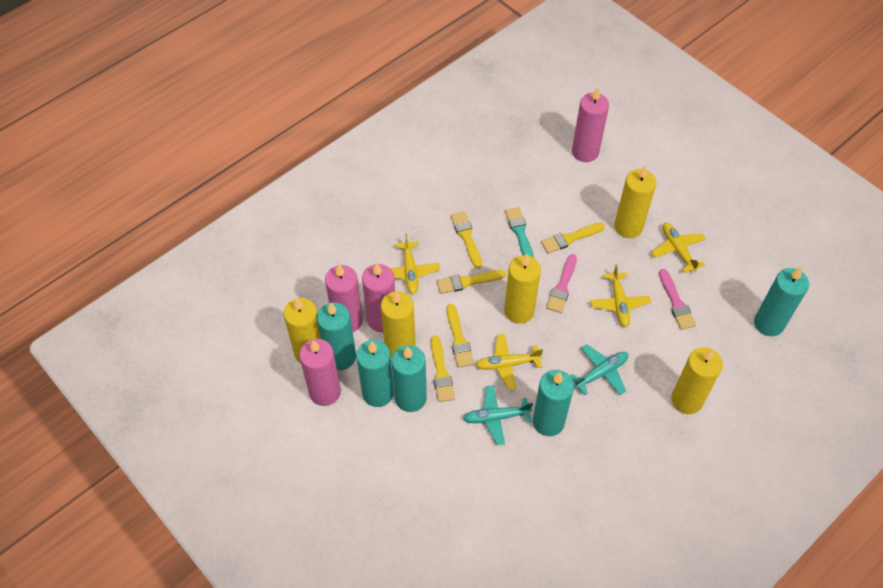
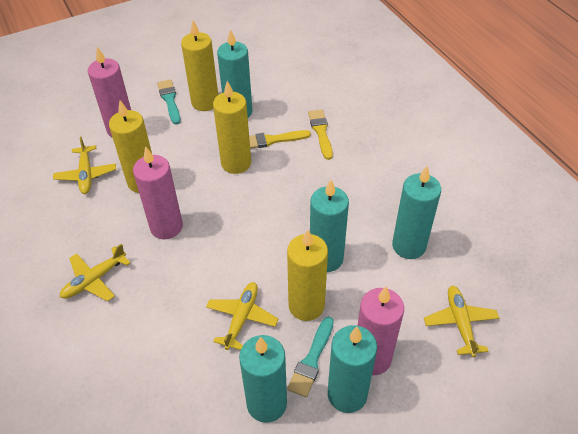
pink brush: [546,254,577,313] [659,269,696,330] = 2 -> none = 0
pink candle: [299,339,341,406] [325,264,363,332] [362,263,395,332] [572,87,609,162] = 4 -> [88,47,131,137] [133,146,183,239] [357,286,404,375] = 3
turquoise brush: [505,207,534,258] = 1 -> [157,79,181,124] [287,316,334,397] = 2
turquoise plane: [463,385,533,445] [570,345,628,395] = 2 -> none = 0
yellow brush: [431,335,455,402] [437,270,506,294] [447,304,474,368] [451,211,482,268] [541,222,605,254] = 5 -> [249,130,311,149] [308,109,333,160] = 2
yellow candle: [284,298,321,364] [381,291,416,357] [504,254,541,324] [614,165,657,238] [671,347,723,414] = 5 -> [109,101,152,193] [181,20,218,111] [213,81,251,174] [287,230,328,321] = 4

